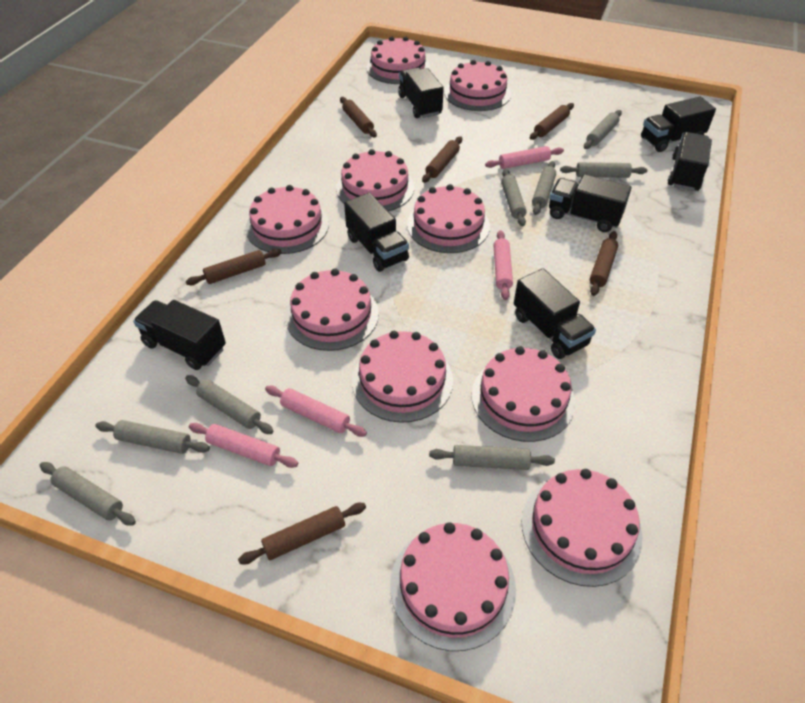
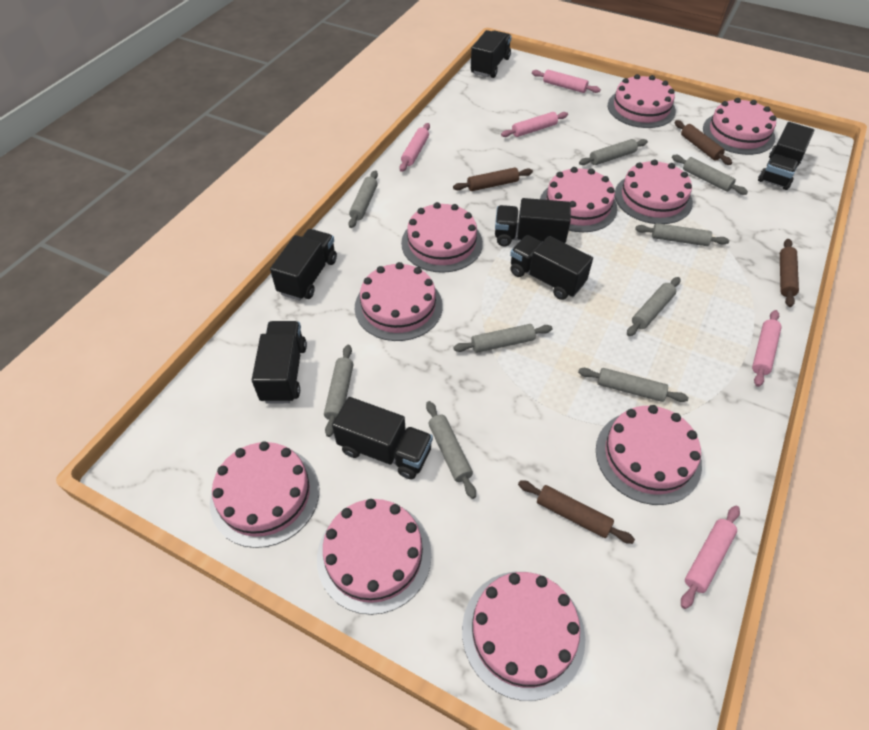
brown rolling pin: [186,249,282,285] [238,503,366,564] [340,97,377,137] [422,136,462,183] [530,103,574,140] [590,231,618,296] = 6 -> [453,167,533,191] [518,480,635,544] [675,120,732,165] [780,239,799,307] = 4
grey rolling pin: [40,462,136,526] [95,420,210,454] [185,375,274,434] [429,445,555,470] [501,169,527,226] [532,161,556,215] [560,162,647,178] [584,110,622,149] = 8 -> [324,345,353,437] [348,170,378,228] [426,401,476,499] [453,324,553,353] [578,368,689,402] [579,139,648,165] [627,277,680,336] [635,223,729,246] [672,155,748,195] = 9
pink rolling pin: [189,423,298,468] [265,385,367,437] [485,146,564,169] [494,230,513,300] = 4 -> [400,123,430,172] [501,112,568,137] [532,70,601,93] [681,506,740,609] [752,310,782,387] = 5

